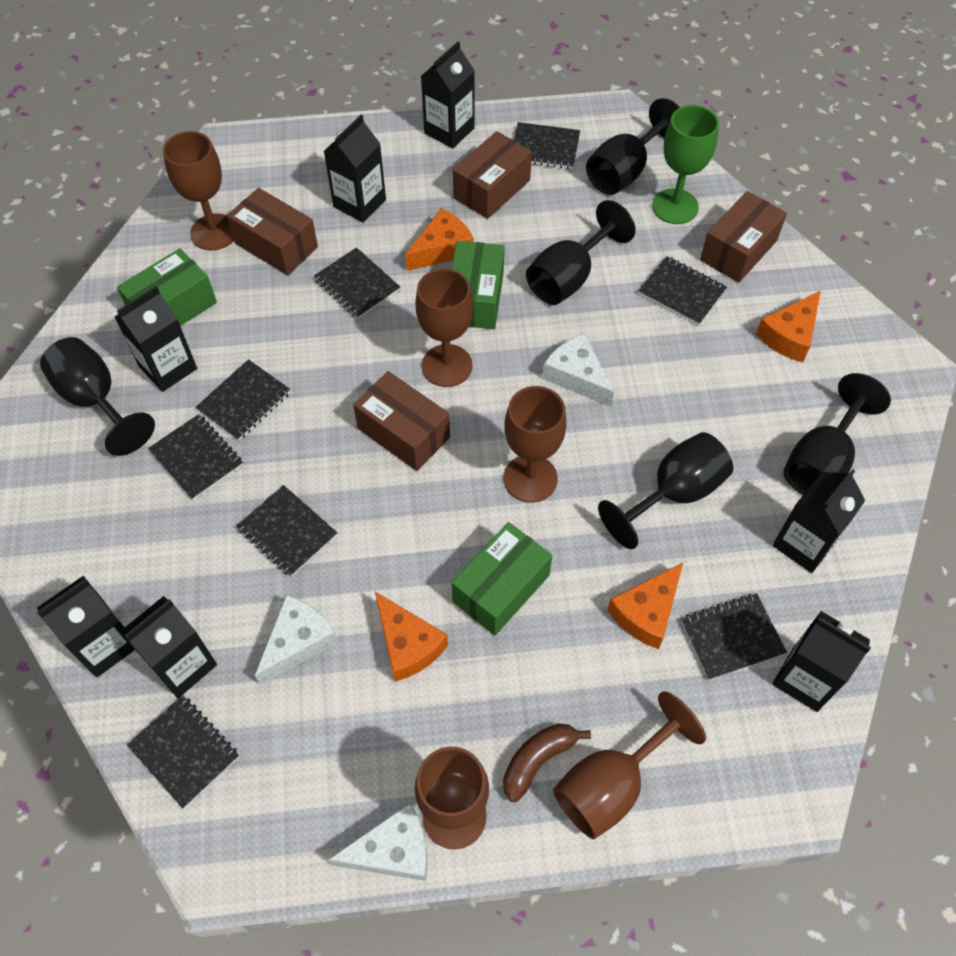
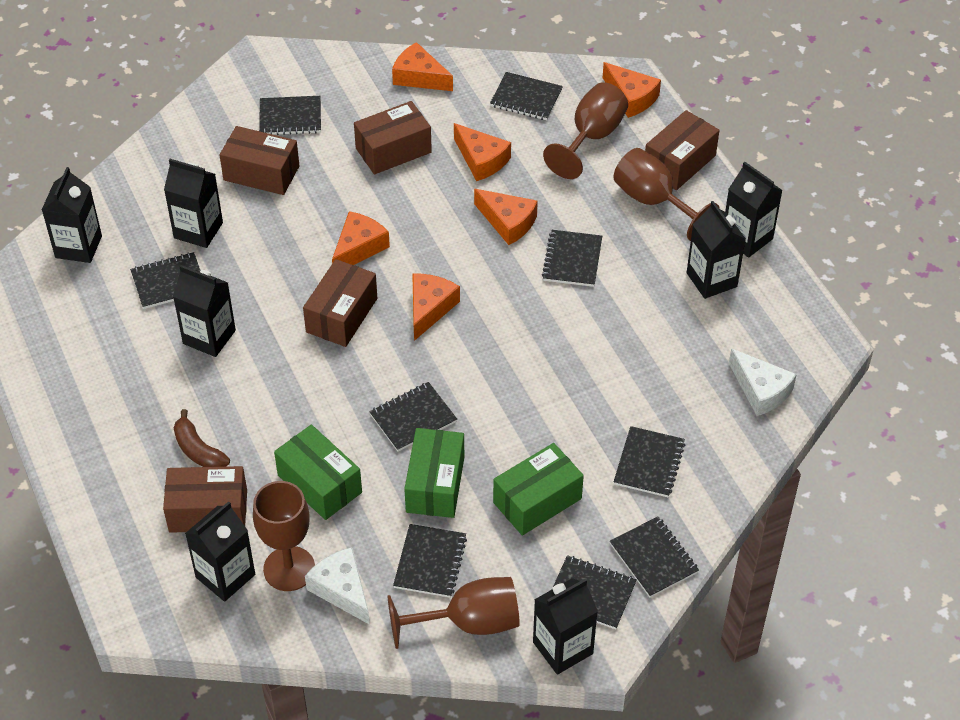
black goblet: [40,337,155,456] [526,200,636,305] [586,98,680,195] [598,432,733,549] [784,373,891,495] = 5 -> none = 0
black notebook: [127,695,239,809] [148,414,243,500] [196,359,291,441] [237,485,338,577] [314,247,400,319] [514,122,580,169] [639,256,727,325] [681,593,787,680] = 8 -> [130,252,200,309] [259,96,321,135] [369,382,457,452] [393,524,467,598] [490,72,563,120] [542,230,602,287] [553,555,637,629] [610,516,699,598] [614,426,685,497] = 9
brown box: [227,188,318,275] [353,371,450,471] [453,131,532,219] [700,191,787,283] = 4 -> [163,466,247,533] [220,126,299,195] [303,259,377,347] [354,101,432,175] [645,110,720,190] = 5
brown goblet: [163,131,234,251] [415,268,473,387] [415,746,489,849] [504,386,567,503] [553,691,706,839] = 5 -> [253,481,315,591] [387,577,520,649] [543,82,628,179] [613,148,720,241] = 4
green goblet: [652,105,719,224] = 1 -> none = 0
orange cheese: [375,592,448,682] [405,208,474,271] [607,563,683,649] [756,291,821,362] = 4 -> [332,211,390,265] [392,42,453,91] [412,273,460,341] [454,123,511,181] [474,189,538,245] [603,62,661,118] = 6
white cheese: [255,595,338,685] [328,803,428,881] [542,333,614,407] = 3 -> [305,547,370,625] [729,349,797,416] = 2

